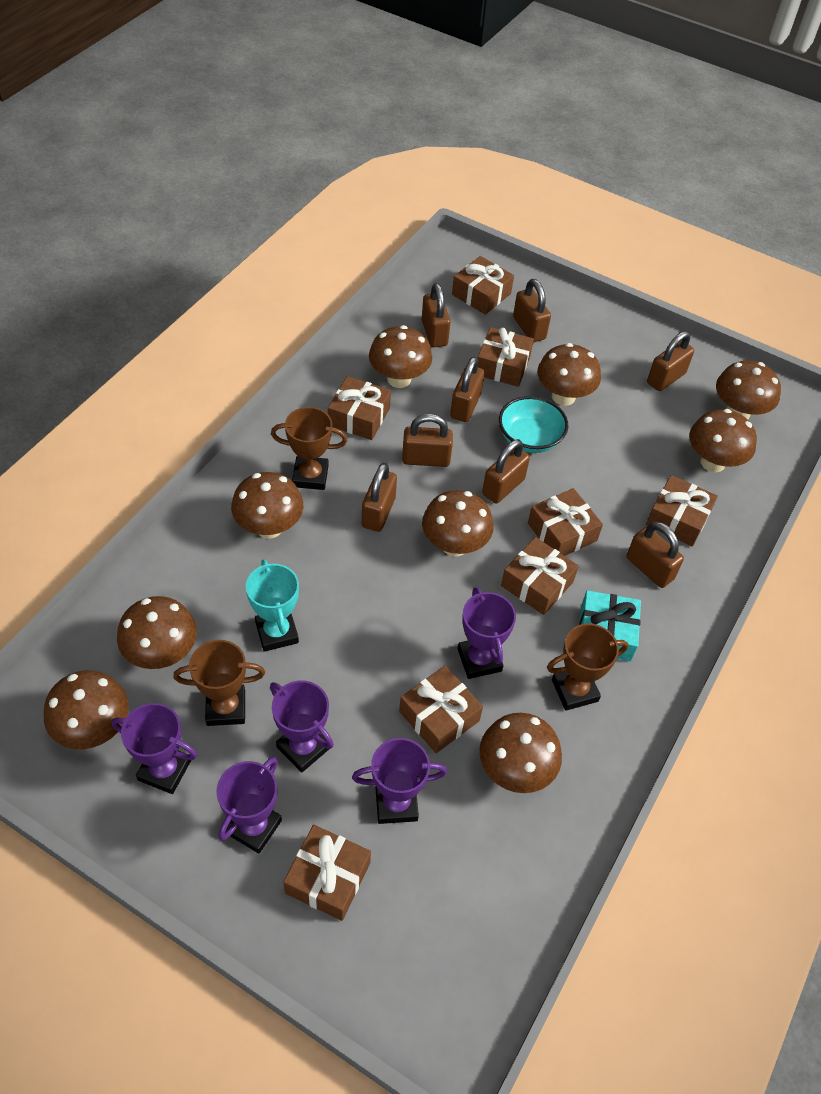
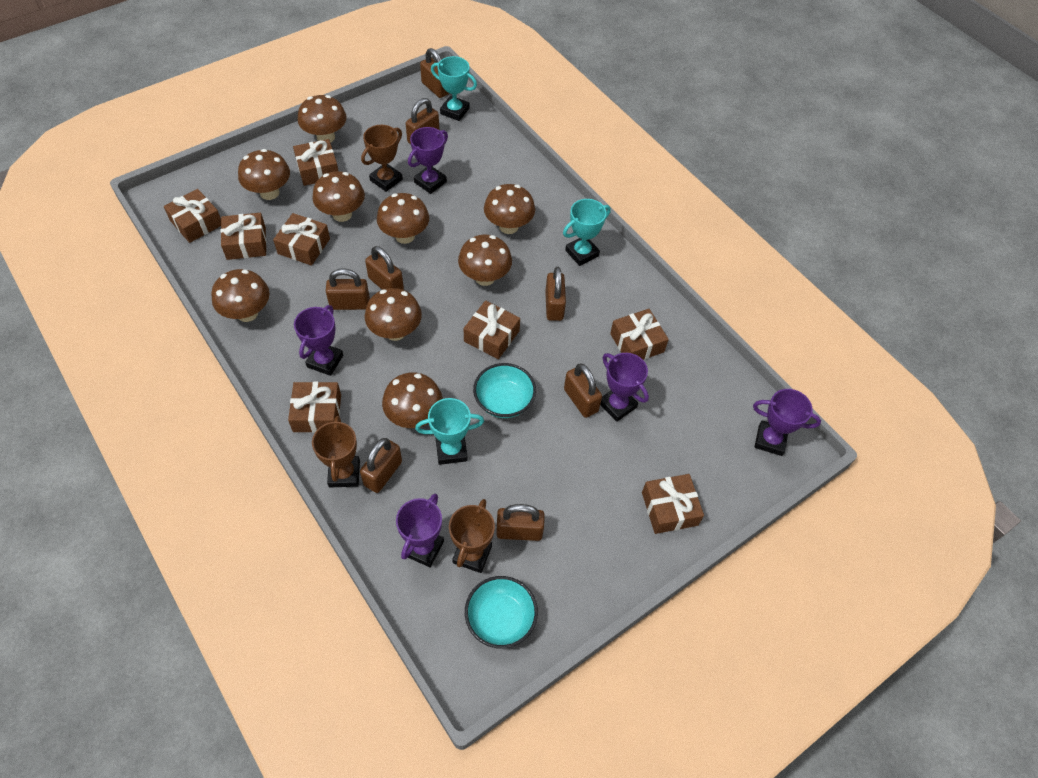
turquoise bowl: [499,396,568,453] = 1 -> [465,576,538,649] [473,363,536,418] = 2
turquoise gift: [579,590,641,661] = 1 -> none = 0
turquoise trophy: [246,560,299,652] = 1 -> [415,398,484,465] [431,56,477,121] [563,199,611,266] = 3

